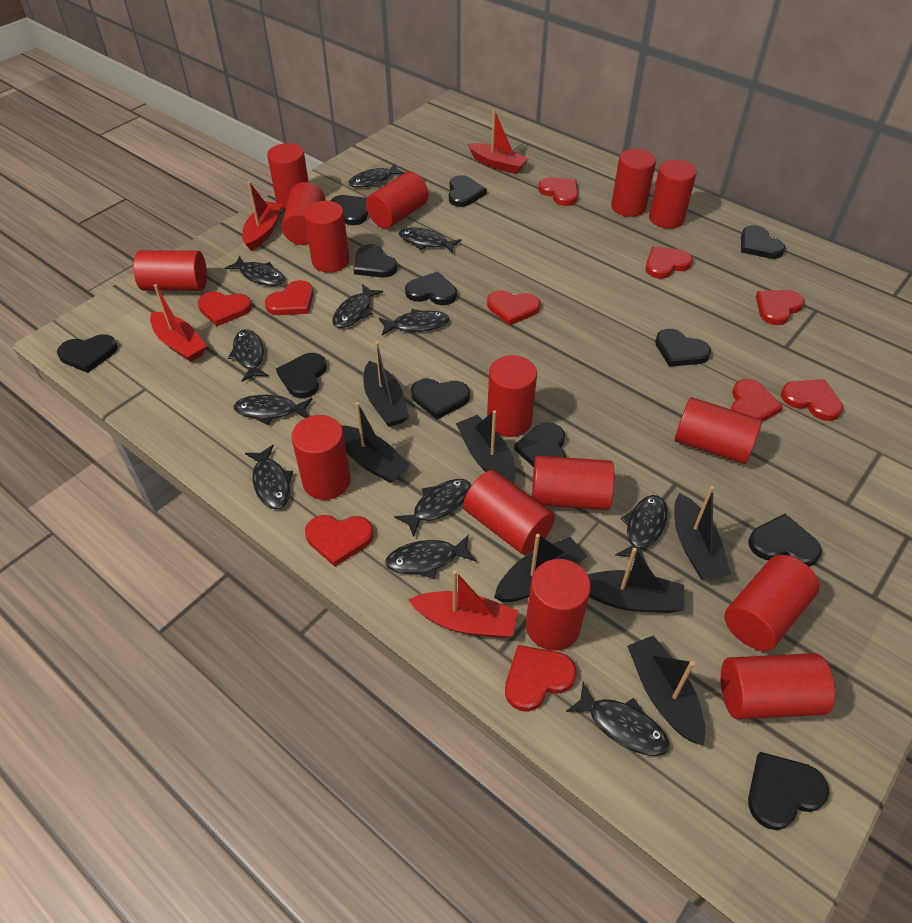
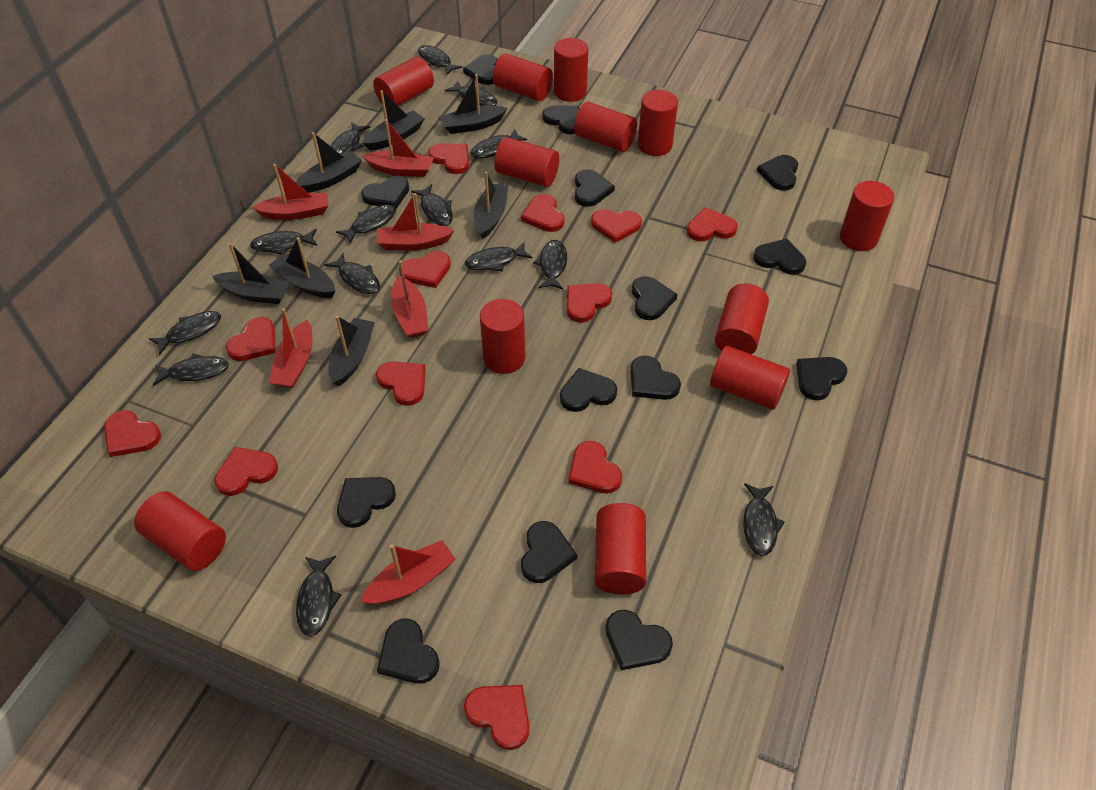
black fish: [224,256,285,286] [228,329,269,382] [234,395,312,425] [245,445,293,509] [332,284,383,328] [348,163,405,188] [379,309,449,336] [385,534,476,579] [394,479,471,537] [399,227,462,253] [566,682,669,756] [615,495,667,561] = 12 -> [149,311,221,356] [153,353,229,386] [250,229,317,255] [296,556,342,636] [324,253,380,294] [331,122,370,155] [336,205,396,244] [411,184,453,226] [418,45,462,75] [445,80,498,106] [465,242,532,271] [470,129,527,159] [533,240,567,290] [743,483,785,556] = 14
black heart: [57,334,118,373] [276,353,327,398] [330,195,368,225] [354,244,397,278] [405,272,457,305] [411,379,470,420] [449,175,487,207] [514,422,566,467] [655,329,711,367] [741,225,785,259] [748,514,822,567] [748,752,829,830] = 12 -> [337,477,396,528] [361,176,409,209] [377,619,440,684] [463,54,498,85] [521,521,577,583] [542,105,580,134] [560,368,617,412] [575,169,615,207] [605,610,673,670] [630,355,681,400] [632,276,678,320] [753,238,806,275] [757,155,798,191] [796,357,847,400] = 14
red boat: [150,284,207,362] [242,181,282,251] [408,570,519,638] [468,110,529,174] = 4 -> [252,164,328,220] [269,308,313,388] [360,540,456,605] [362,119,434,177] [377,193,454,250] [391,260,429,338] = 6
red cylinder: [133,250,207,291] [267,143,309,210] [282,182,326,245] [291,415,351,500] [304,201,349,273] [366,171,428,229] [463,470,555,555] [487,355,537,437] [526,559,591,651] [532,456,614,510] [611,149,656,217] [649,160,697,229] [675,397,762,464] [721,653,835,720] [724,555,820,651] = 15 -> [134,491,226,571] [373,57,434,107] [480,299,525,374] [493,53,553,101] [494,137,559,187] [554,38,588,102] [574,102,637,152] [595,503,646,595] [638,90,678,156] [710,346,790,410] [715,283,769,354] [840,181,894,251] = 12
red heart: [197,292,252,326] [265,280,314,315] [305,515,373,567] [487,290,540,325] [505,645,577,712] [538,177,578,206] [645,246,693,279] [731,379,783,422] [756,290,804,325] [781,379,843,421] = 10 -> [104,410,161,457] [214,447,278,496] [226,317,276,361] [376,361,426,406] [399,251,451,288] [428,143,469,174] [464,685,530,750] [521,194,565,232] [567,283,612,323] [568,441,622,494] [591,209,642,243] [687,208,738,241] = 12

